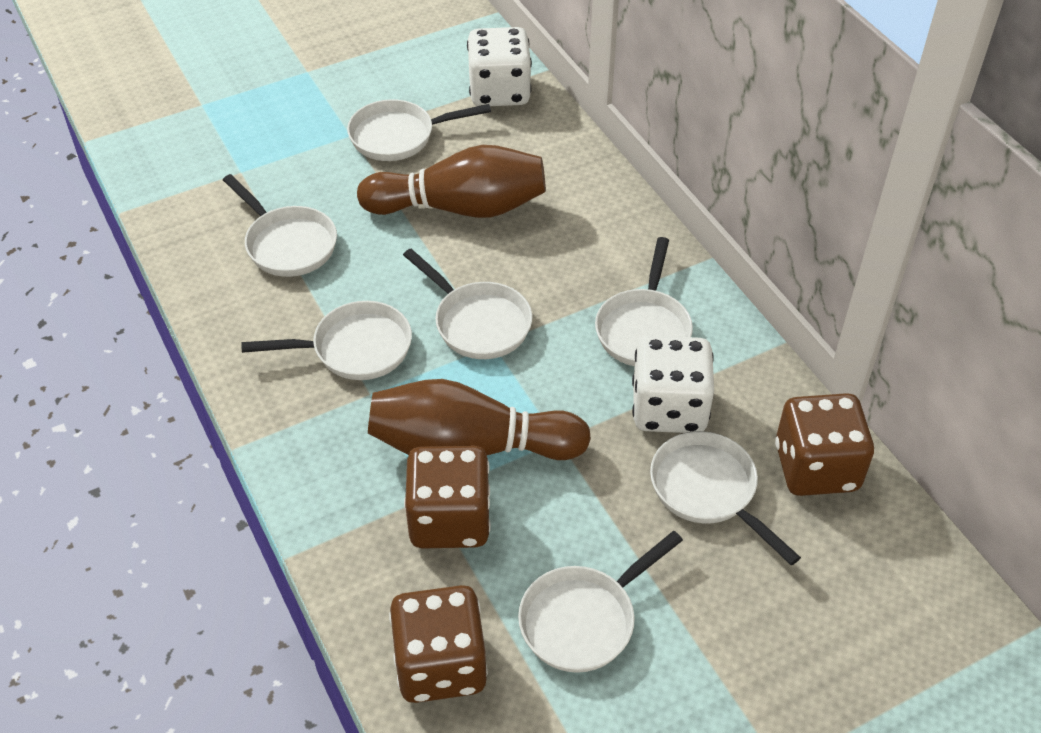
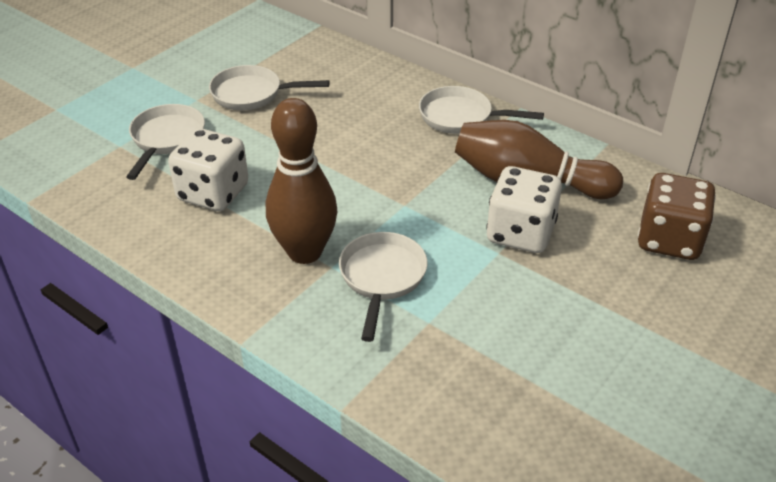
brown dice: [389,585,488,703] [404,446,491,549] [775,393,874,496] = 3 -> [638,173,716,260] = 1
white pan: [223,174,337,277] [241,301,412,380] [347,99,491,161] [403,249,532,359] [518,531,683,673] [595,237,693,366] [650,431,801,565] = 7 -> [126,104,205,180] [209,65,330,110] [339,232,427,342] [419,86,544,134] = 4

